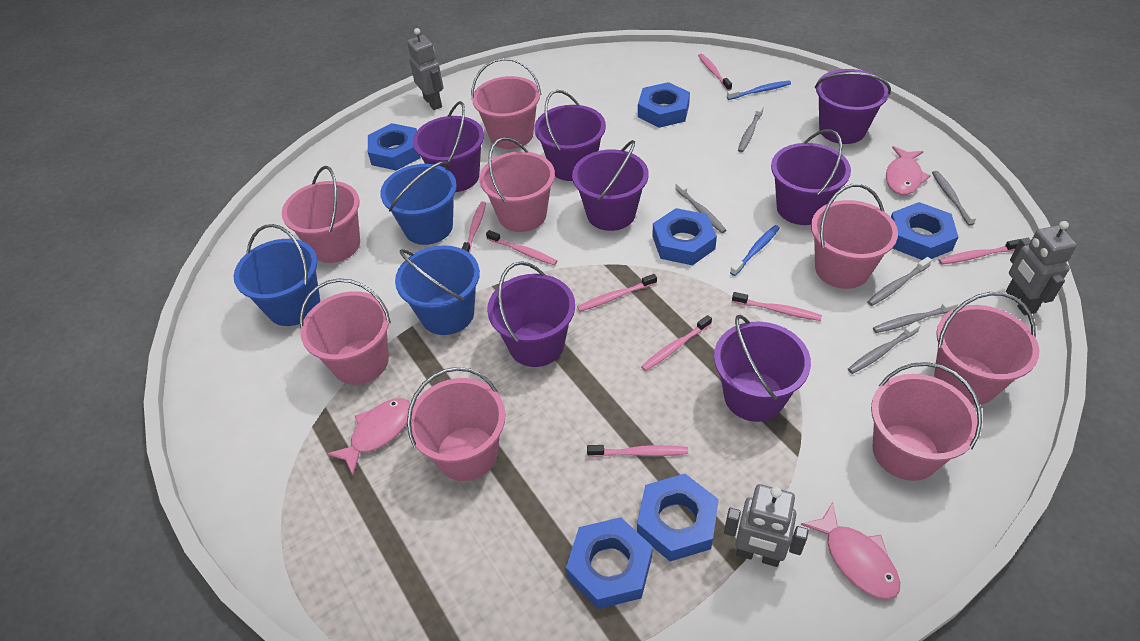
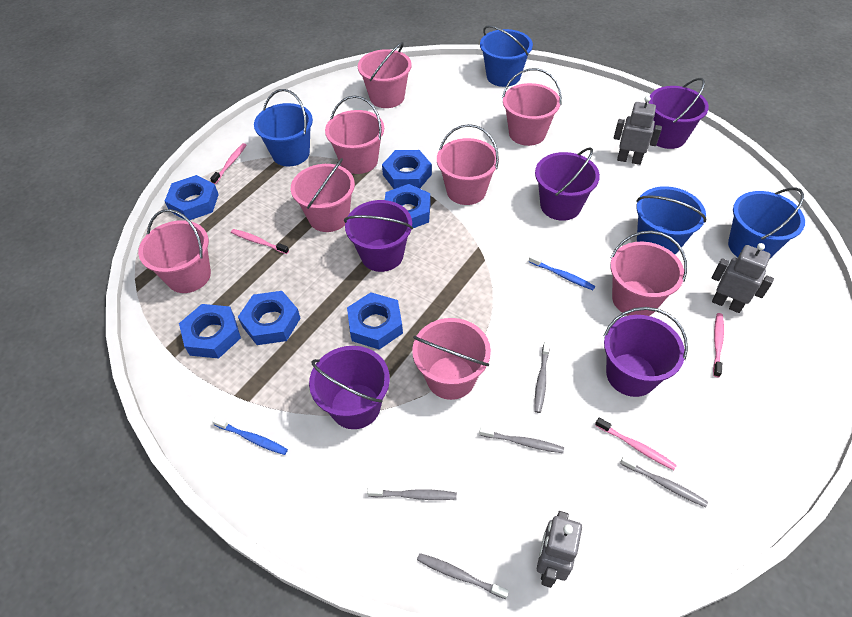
blue bucket: [234,224,320,326] [380,161,457,245] [395,245,480,335] = 3 -> [254,89,313,166] [480,25,533,87] [637,186,707,254] [728,187,805,258] = 4
grey toothbrush: [675,181,727,233] [738,104,764,153] [848,322,921,374] [867,257,932,306] [873,300,959,333] [932,171,976,226] = 6 -> [367,487,457,500] [417,553,509,599] [479,427,564,453] [534,341,550,413] [620,456,708,508] = 5
pink fish: [327,398,410,475] [800,502,900,600] [886,146,931,195] = 3 -> none = 0
pink toothbrush: [462,201,486,253] [486,230,557,265] [577,274,657,312] [587,445,688,457] [641,315,712,371] [698,54,732,91] [732,292,822,321] [939,239,1020,265] = 8 -> [210,143,246,184] [231,229,289,254] [595,417,677,470] [713,313,724,377] = 4
purple bucket: [413,101,484,192] [487,261,575,367] [534,90,606,181] [572,140,649,231] [714,315,811,422] [771,129,851,225] [815,69,891,144] = 7 -> [309,346,390,429] [344,200,413,272] [535,147,600,221] [604,307,688,397] [648,78,709,149] = 5

